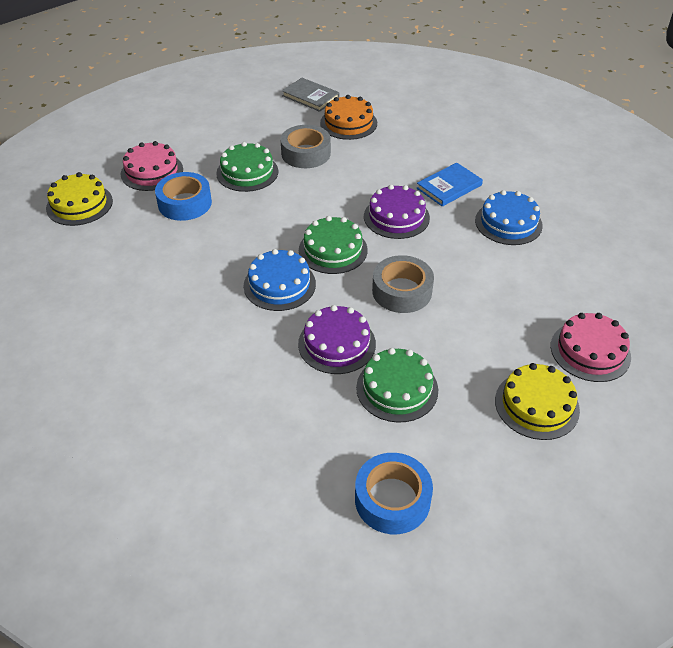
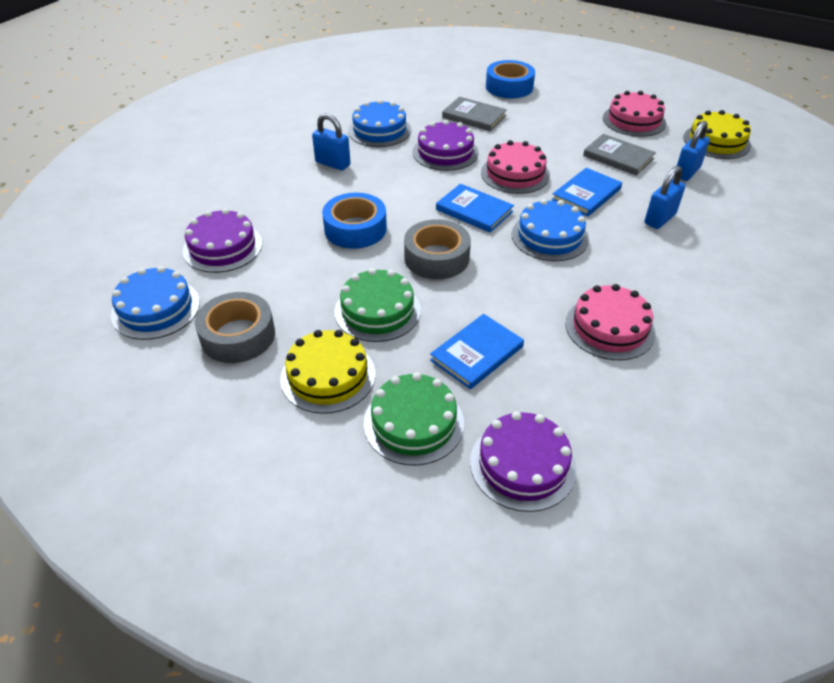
blue book: [417,163,483,207] = 1 -> [430,314,524,389] [436,184,514,233] [552,168,622,216] = 3
blue cake: [244,249,316,311] [475,190,543,245] = 2 -> [111,266,200,340] [348,99,411,147] [511,199,589,261] = 3
blue padlock: none = 0 -> [312,113,351,171] [645,166,685,229] [677,121,710,181] = 3
green cake: [216,142,278,192] [299,216,368,274] [356,348,438,422] = 3 -> [335,268,421,342] [364,372,464,465] = 2
grey book: [282,78,339,112] = 1 -> [442,97,507,131] [583,134,656,176] = 2
orange cake: [320,95,377,140] = 1 -> none = 0
pink cake: [120,141,183,191] [551,313,631,382] = 2 -> [481,140,550,194] [565,284,656,360] [603,91,666,137] = 3
purple cake: [298,305,376,374] [364,185,430,239] = 2 -> [183,208,262,273] [413,120,479,171] [470,411,577,512] = 3

